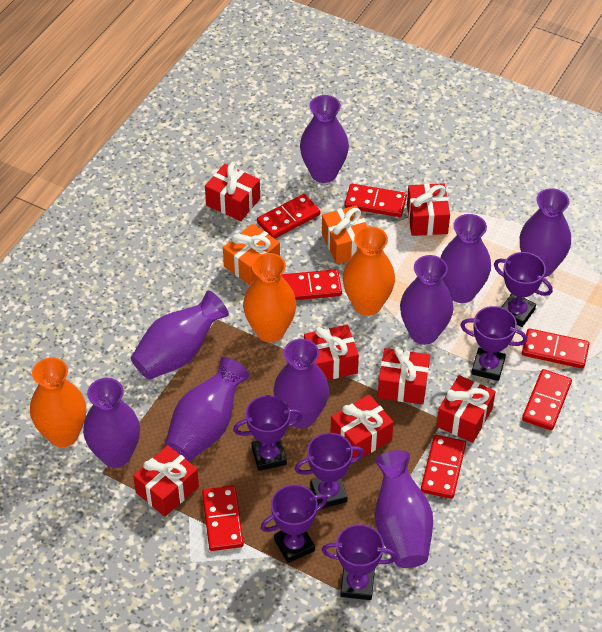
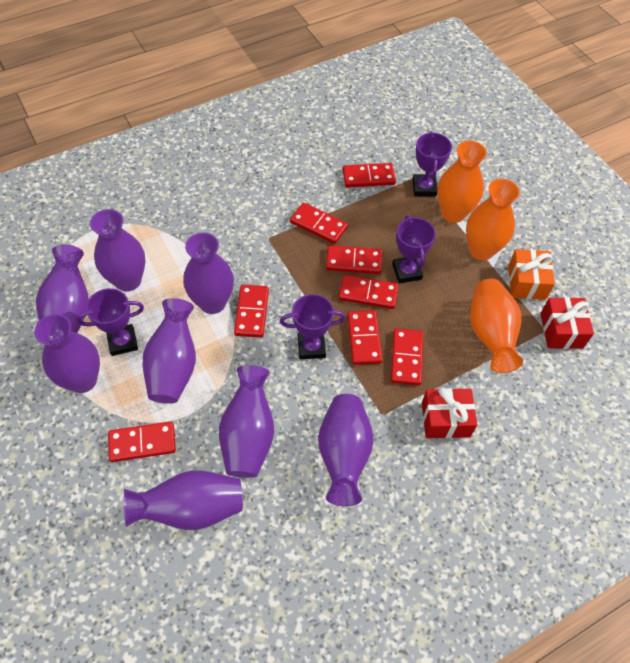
orange gift: [223,224,280,285] [322,205,368,264] = 2 -> [508,249,555,300] = 1
purple trophy: [233,395,303,471] [261,484,327,563] [295,433,364,509] [322,524,397,600] [460,306,527,381] [494,252,553,327] = 6 -> [77,288,144,356] [280,294,345,359] [392,215,436,283] [412,131,452,197] = 4
purple vase: [83,378,140,468] [131,291,229,380] [165,357,249,461] [273,339,329,429] [300,95,349,183] [375,450,433,568] [400,255,454,345] [440,214,491,303] [520,188,571,277] = 9 -> [34,314,100,393] [36,245,89,333] [90,209,145,292] [124,470,243,530] [143,298,196,404] [183,233,234,314] [219,365,274,478] [318,394,374,506] = 8
red domino: [202,486,244,551] [257,194,320,238] [281,269,342,300] [344,184,407,217] [421,435,466,499] [522,328,589,369] [522,369,572,430] = 7 -> [108,421,176,462] [234,285,269,337] [290,203,348,244] [326,245,382,274] [339,275,398,309] [343,163,396,187] [347,310,383,365] [391,328,423,386] = 8
red gift: [133,445,199,517] [205,164,260,221] [304,325,359,380] [331,394,394,458] [378,346,430,405] [407,183,450,236] [437,375,496,443] = 7 -> [422,387,477,438] [540,297,594,349] = 2

